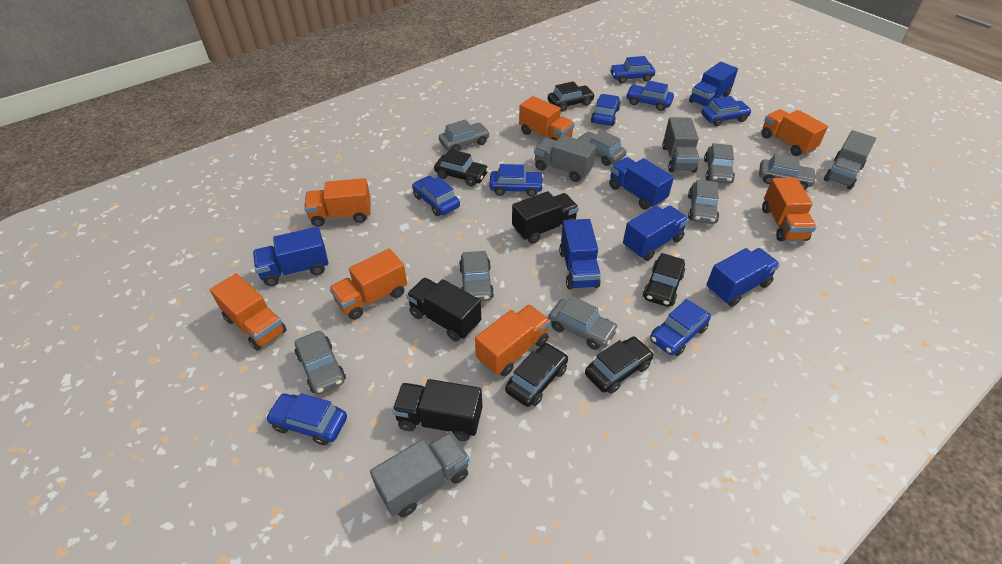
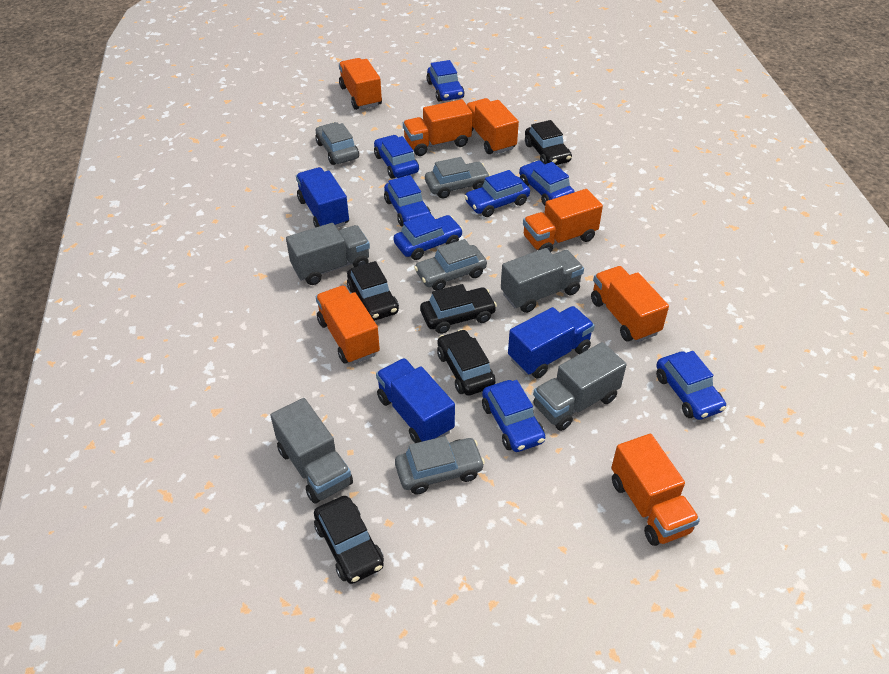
black truck: [392,379,482,441] [406,278,481,342] [512,191,579,244] = 3 -> none = 0
blue truck: [253,227,328,286] [559,219,601,290] [609,157,674,209] [623,206,689,261] [689,62,738,107] [706,248,780,307] = 6 -> [296,167,349,228] [376,358,455,443] [508,306,595,378] = 3
grey car: [295,331,346,394] [439,119,490,151] [459,251,494,301] [548,296,618,350] [576,130,626,166] [688,180,719,224] [704,143,735,184] [759,153,817,190] = 8 -> [315,122,359,165] [395,436,485,494] [414,239,487,291] [425,157,490,198] = 4

